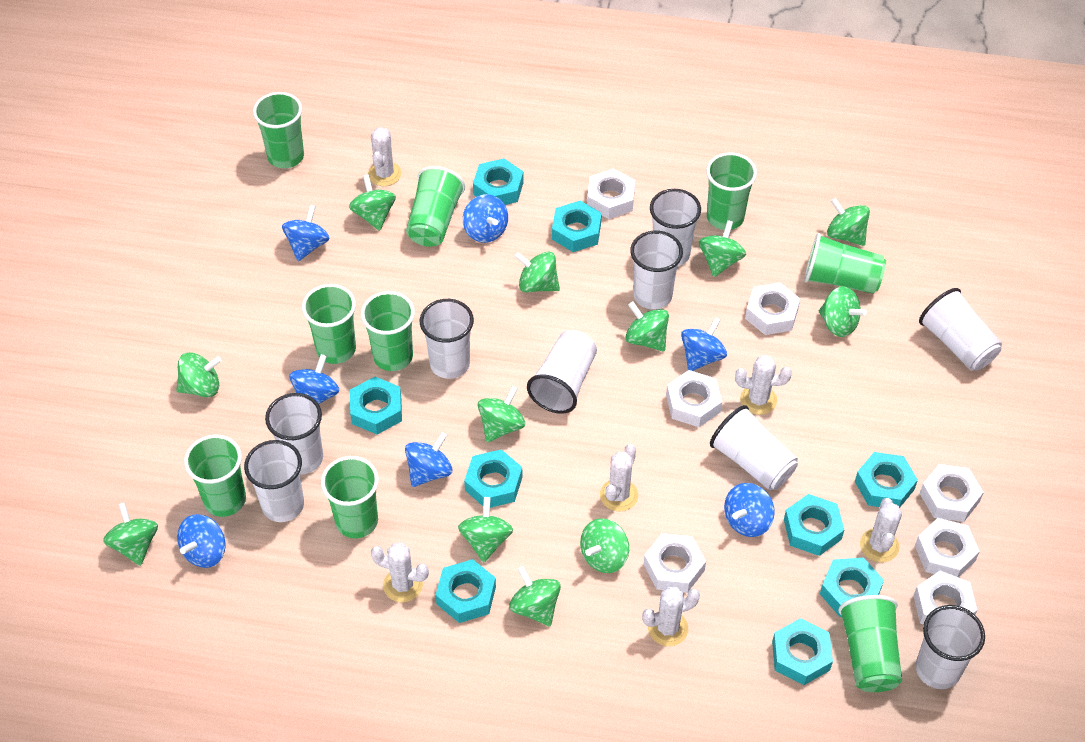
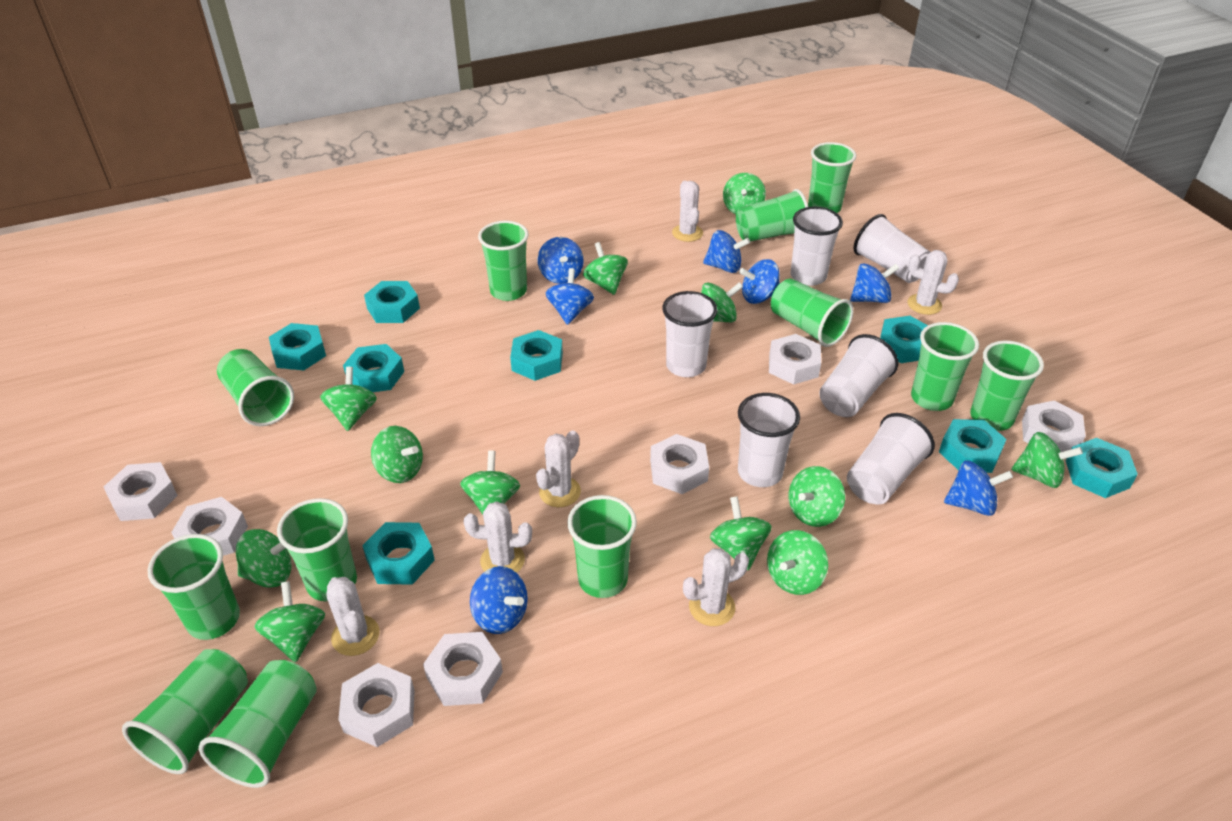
green cup: [184,435,246,517] [253,92,304,168] [302,284,356,364] [321,456,379,538] [361,291,415,371] [406,166,465,247] [706,152,757,230] [804,233,886,294] [838,595,902,692] = 9 -> [122,649,248,774] [148,534,240,640] [199,660,317,788] [217,349,294,426] [277,498,357,601] [478,221,529,301] [567,495,637,598] [736,189,808,242] [771,278,853,347] [808,142,856,213] [911,322,979,411] [970,341,1044,431] = 12
turquoise nut: [350,377,402,435] [436,559,496,623] [464,449,523,508] [473,158,524,205] [552,201,602,252] [772,618,833,685] [784,494,844,556] [820,557,884,617] [855,452,918,508] = 9 -> [269,323,326,371] [343,344,404,392] [362,522,435,585] [364,281,420,323] [510,330,563,381] [880,316,928,363] [939,419,1007,473] [1066,438,1138,498] = 8
white cup: [244,440,304,522] [265,393,323,474] [420,299,474,379] [527,330,597,414] [630,231,683,310] [650,189,701,266] [710,405,798,490] [916,605,985,689] [919,288,1002,371] = 9 -> [662,291,718,377] [738,393,800,487] [791,207,843,286] [819,334,898,417] [847,413,935,504] [854,214,930,283] = 6

